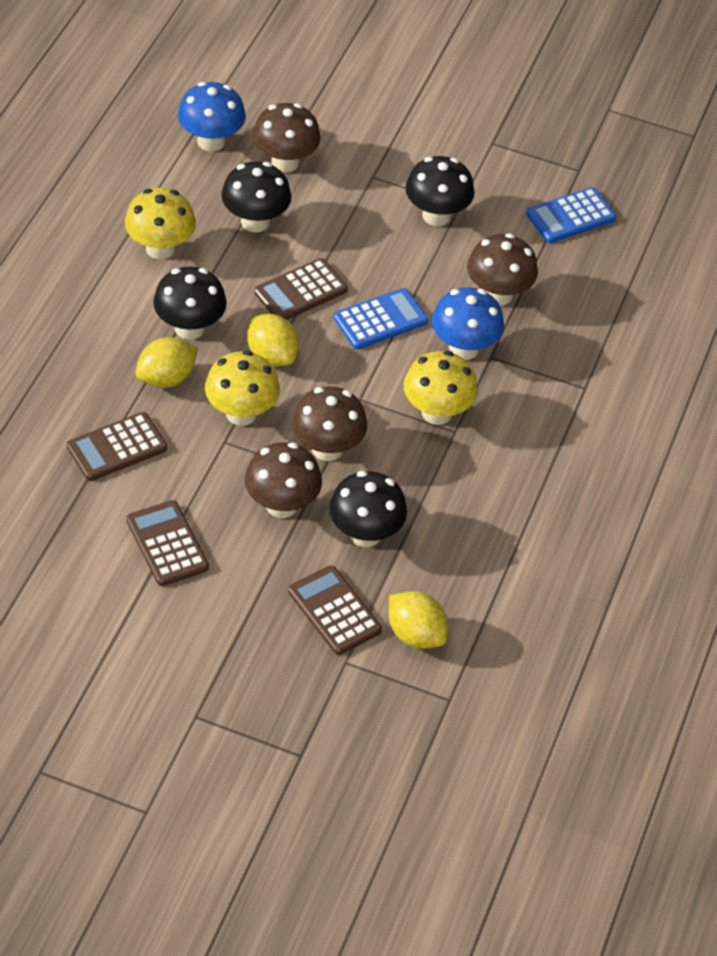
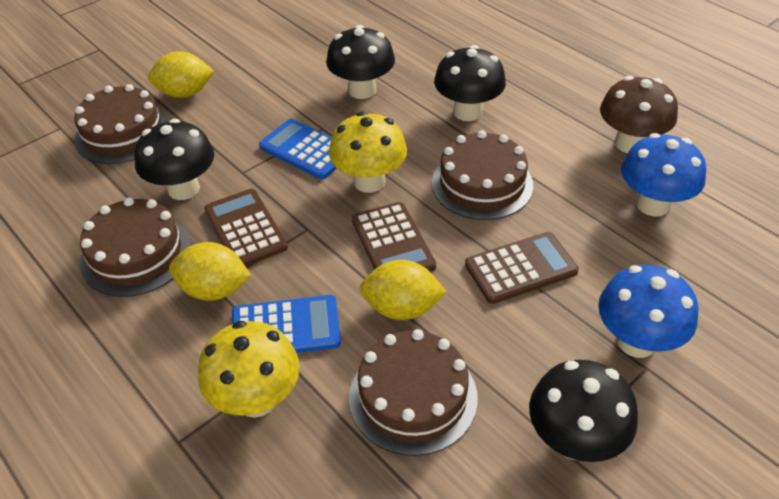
brown cake: none = 0 -> [74,84,169,164] [80,197,191,297] [349,329,478,456] [432,130,533,220] = 4
brown calculator: [67,412,167,481] [126,500,209,586] [254,258,348,320] [288,565,382,655] = 4 -> [204,189,288,267] [352,202,436,272] [465,232,579,304] = 3
brown mushroom: [245,442,322,518] [252,103,321,173] [292,386,367,461] [467,233,538,306] = 4 -> [600,76,678,153] = 1
yellow mushroom: [125,188,196,260] [205,350,280,426] [404,351,478,425] = 3 -> [198,321,300,418] [329,112,407,193] = 2

